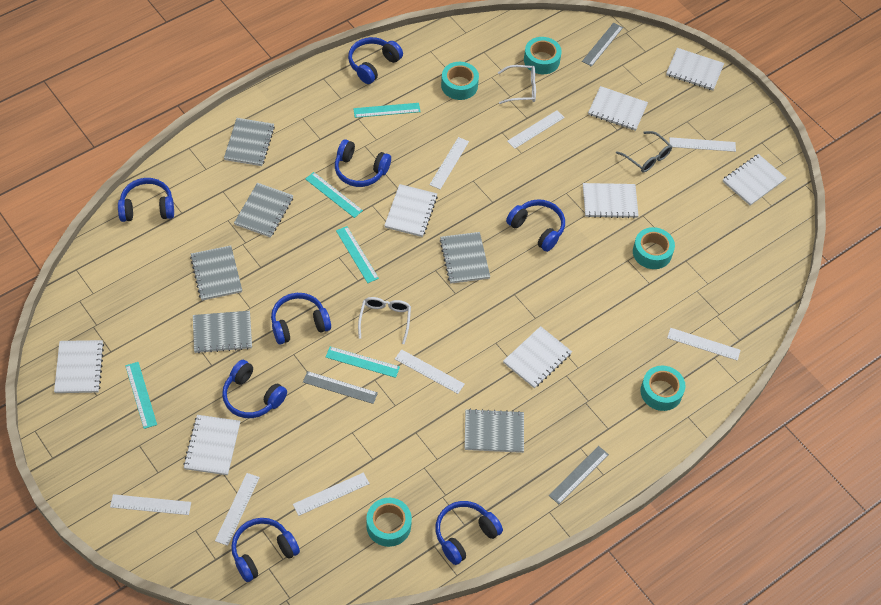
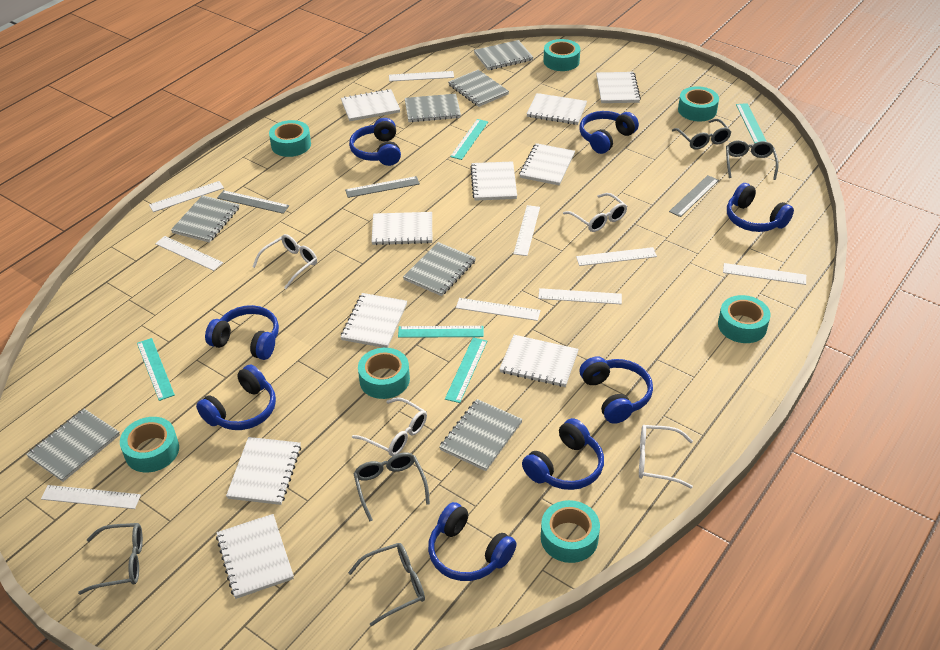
grey glasses: [616,131,672,173] = 1 -> [78,523,143,595] [348,543,425,626] [353,452,430,521] [672,119,731,150] [726,140,779,180] = 5
grey notebook: [190,245,242,301] [193,311,252,353] [224,118,275,166] [234,183,293,238] [440,232,490,284] [465,409,524,453] = 6 -> [26,409,120,482] [171,195,240,243] [403,242,476,296] [405,94,461,122] [439,399,523,471] [448,70,509,107] [474,40,534,70] = 7
turquoise tape: [366,498,412,547] [441,62,479,100] [524,37,562,74] [633,227,675,269] [640,366,685,411] = 5 -> [120,417,179,473] [269,120,311,157] [358,348,410,399] [541,500,600,563] [543,39,580,71] [678,86,719,121] [718,295,770,343] = 7
white glasses: [358,297,411,344] [498,65,536,104] = 2 -> [252,234,317,289] [352,398,427,456] [563,193,627,232] [639,425,693,488] = 4
white notebook: [54,340,104,393] [183,415,240,475] [384,184,438,237] [503,326,572,388] [583,183,639,218] [588,86,648,131] [666,48,724,91] [722,154,786,206] = 8 -> [216,514,294,599] [226,437,301,505] [341,89,400,121] [341,293,407,348] [372,212,432,245] [470,161,517,201] [499,335,579,387] [519,143,575,185] [527,93,587,125] [596,72,641,103] = 10
white ruler: [110,494,191,515] [215,473,260,546] [293,472,370,516] [395,349,465,394] [429,137,469,189] [507,110,565,149] [667,328,741,361] [669,137,736,152] = 8 -> [41,485,141,509] [149,181,224,212] [155,236,223,271] [389,71,454,82] [456,298,541,321] [514,205,540,256] [538,288,622,304] [576,247,657,266] [723,263,806,285] = 9

